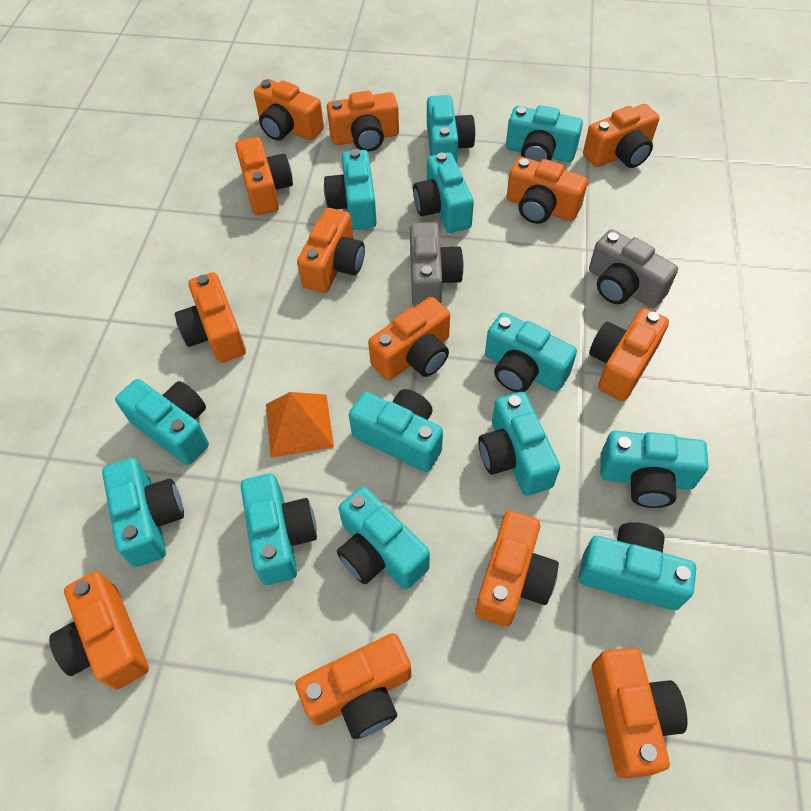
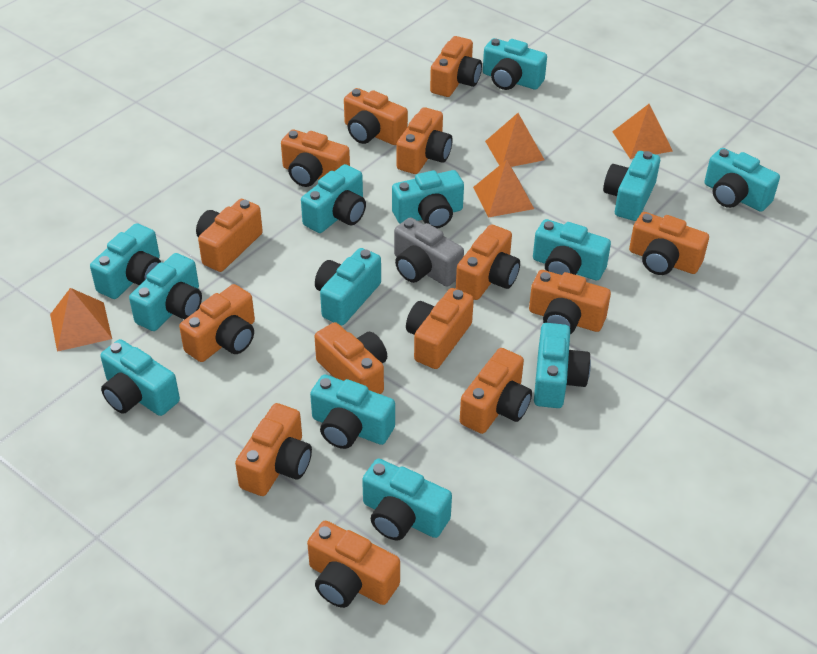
grey camera: [410,222,464,307] [589,229,678,308] = 2 -> [394,217,464,287] = 1
orange camera: [49,571,149,689] [175,272,246,363] [235,137,293,215] [254,79,324,140] [295,633,411,739] [297,208,365,293] [327,90,399,152] [368,297,450,381] [475,511,559,627] [507,157,588,224] [583,104,659,168] [589,308,669,401] [592,647,688,779] = 13 -> [179,284,255,362] [196,199,263,272] [235,403,312,496] [281,129,350,187] [307,521,400,608] [314,322,387,394] [344,88,408,145] [396,107,452,174] [406,288,474,369] [430,36,482,97] [456,224,520,300] [460,348,532,434] [529,270,611,334] [629,212,709,275] = 14
orange pyramid: [266,392,334,458] = 1 -> [50,288,112,352] [473,160,534,217] [485,113,545,167] [612,104,673,159] = 4

